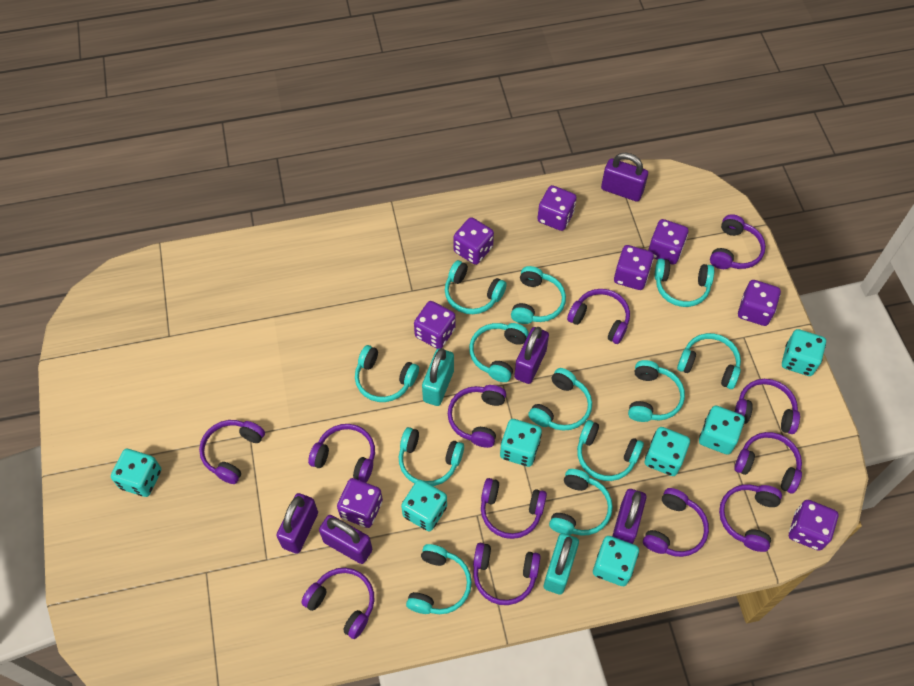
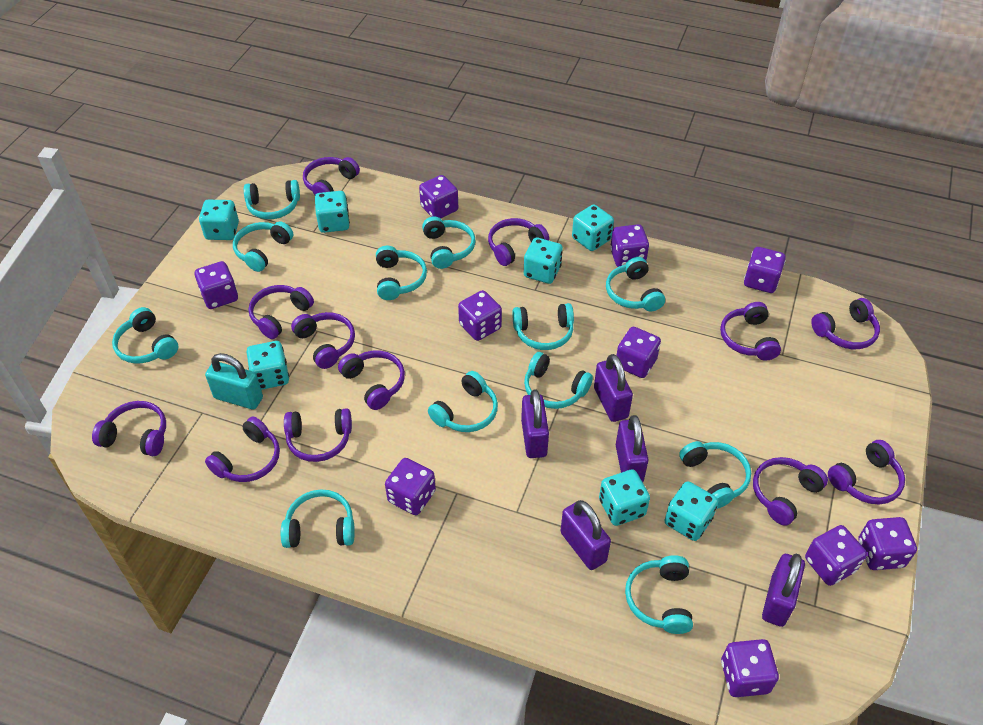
purple dice: [337,478,383,528] [414,301,456,349] [453,217,494,265] [537,185,577,231] [614,245,654,290] [648,219,688,265] [738,280,781,326] [789,500,838,551] = 8 -> [195,261,238,309] [385,458,436,515] [419,175,458,219] [458,290,502,341] [610,224,649,267] [616,327,661,378] [721,639,779,697] [744,247,786,293] [805,525,867,586] [859,517,917,570] = 10
turquoise padlock: [422,348,454,406] [544,533,579,595] = 2 -> [205,353,263,410] = 1

